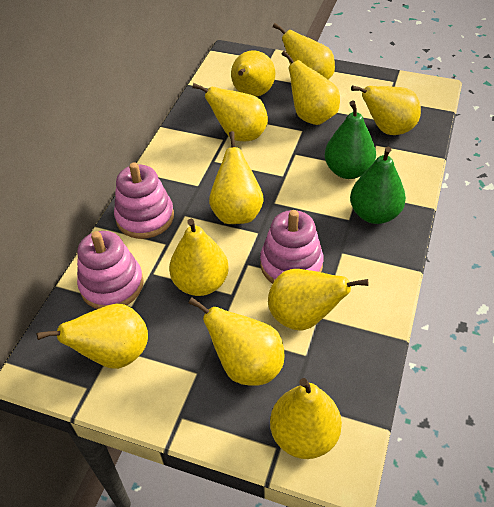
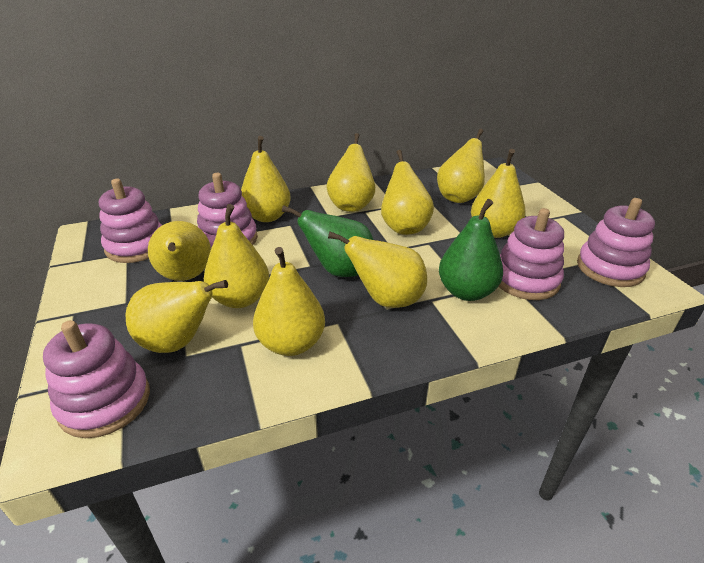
pink stacking toy: [77,231,144,309] [114,162,174,239] [260,210,323,284] = 3 -> [43,320,150,438] [99,179,162,263] [197,173,258,248] [498,208,564,300] [577,198,655,287] = 5
yellow pear: [36,304,148,369] [169,219,229,296] [189,298,285,386] [192,83,268,141] [209,131,264,224] [231,50,275,97] [268,269,368,331] [270,378,342,459] [273,23,335,80] [282,51,340,125] [351,85,421,135] = 11 -> [125,280,228,353] [148,221,211,281] [204,204,269,308] [241,136,291,222] [253,247,325,356] [327,133,375,212] [328,231,427,308] [381,150,434,235] [437,129,485,203] [471,149,526,238] = 10

